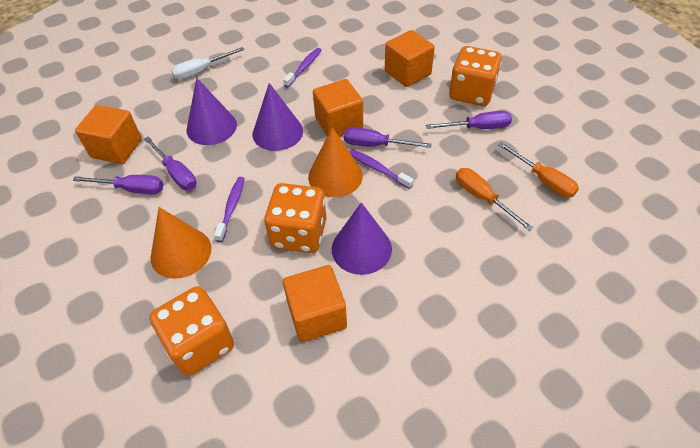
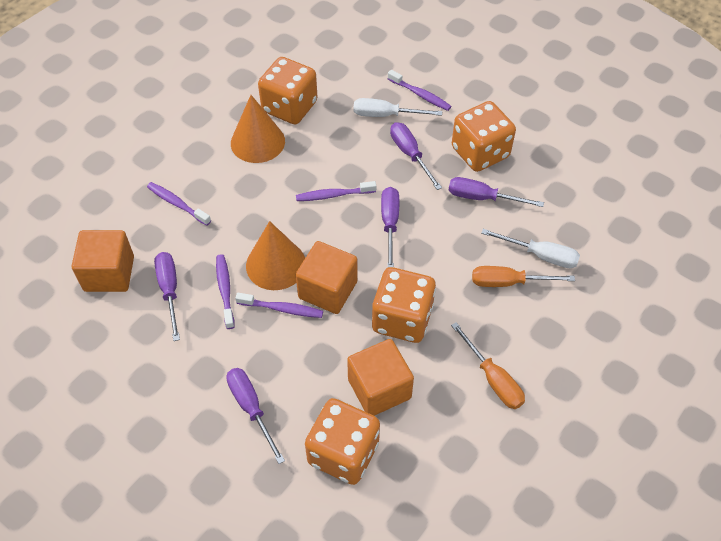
orange cube: [75,105,142,164] [283,265,347,342] [313,79,363,137] [385,30,435,87] = 4 -> [72,230,134,292] [296,241,358,314] [347,339,414,416] = 3
orange dice: [149,286,234,376] [264,183,326,253] [449,46,502,106] = 3 -> [258,57,317,124] [305,398,380,485] [372,267,436,343] [452,101,516,172] = 4
purple cone: [186,78,237,145] [253,83,303,151] [332,202,392,275] = 3 -> none = 0
purple screwdriver: [72,175,163,194] [144,137,197,190] [344,127,431,148] [426,111,512,129] = 4 -> [154,252,180,341] [226,368,285,464] [381,187,399,268] [390,122,442,190] [449,177,544,207] = 5
purple toothbrush: [214,177,245,242] [283,48,322,88] [349,149,414,189] = 3 -> [147,182,211,226] [216,254,235,329] [235,293,323,318] [296,181,376,201] [388,70,452,111] = 5
white screwdriver: [171,47,244,79] = 1 -> [353,98,442,117] [481,229,580,268] = 2

